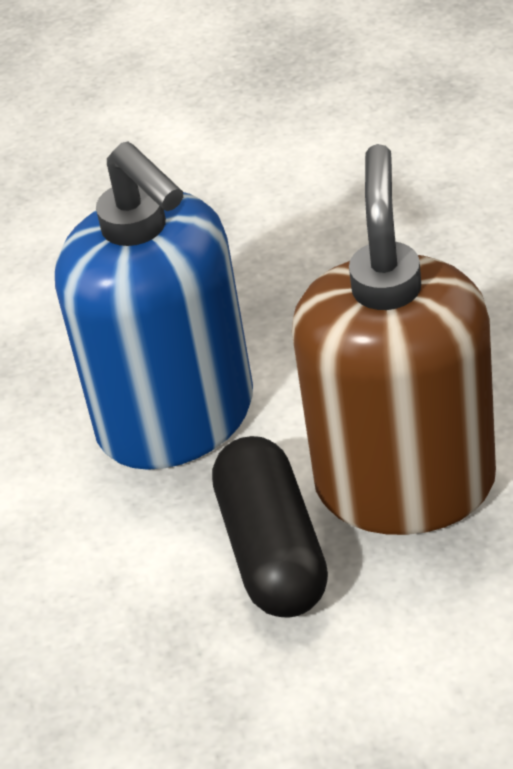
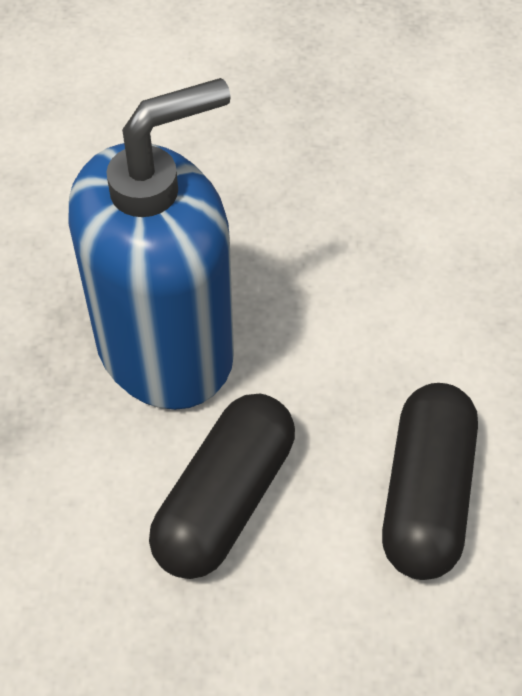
black capsule: [212,436,328,618] = 1 -> [149,394,295,579] [382,383,478,580] = 2
brown soap dispenser: [292,144,496,535] = 1 -> none = 0

